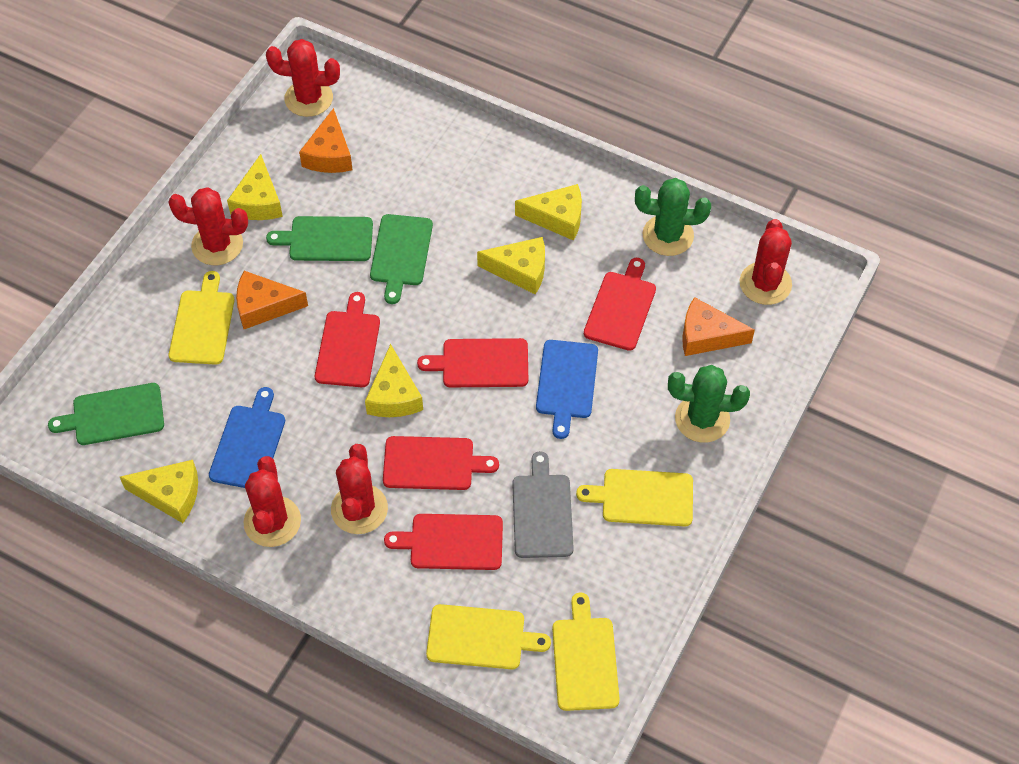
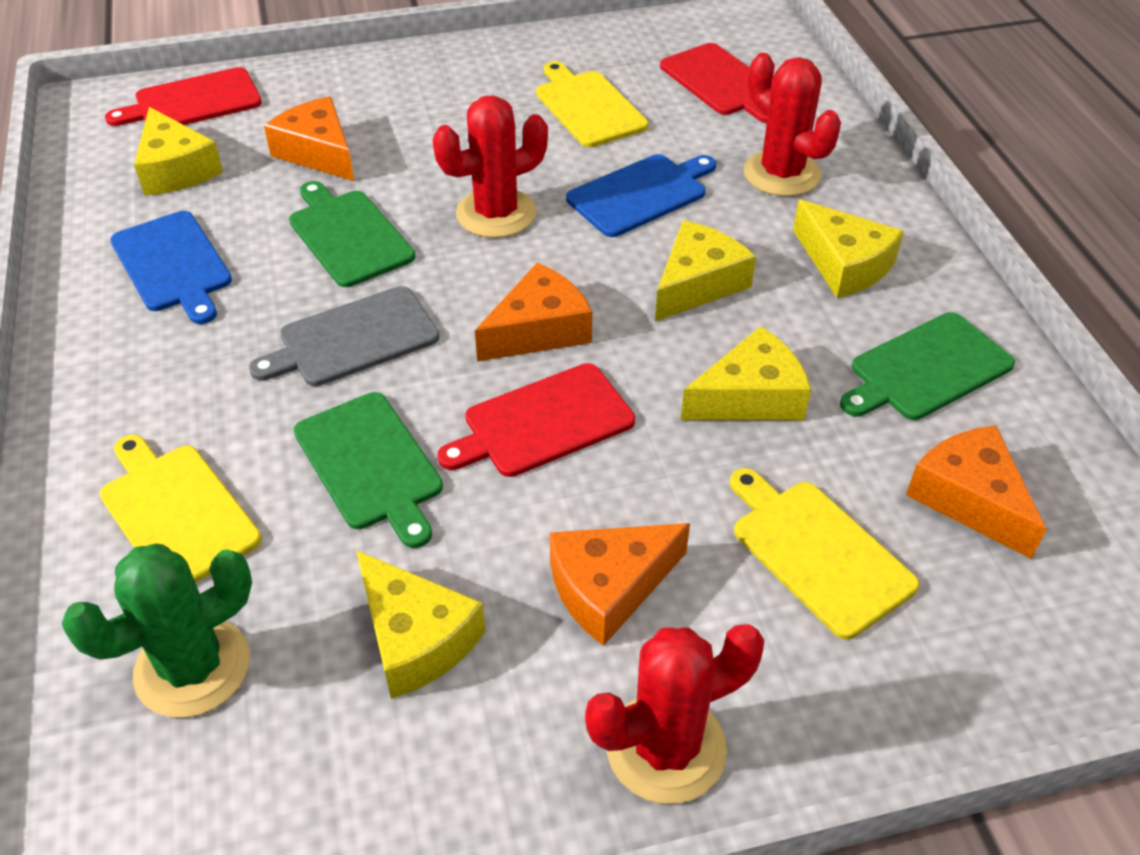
green cactus: [635,178,711,256] [668,365,750,443] = 2 -> [62,543,252,718] = 1
orange cheese: [236,271,308,329] [299,108,353,173] [682,297,755,356] = 3 -> [264,96,354,181] [475,263,592,361] [550,523,690,646] [906,425,1047,559] = 4
red cactus: [168,187,248,265] [244,456,301,547] [266,39,340,117] [331,444,388,534] [740,219,792,305] = 5 -> [433,95,548,238] [585,624,764,804] [743,53,841,196] = 3
red cutting board: [315,292,380,387] [383,436,499,490] [384,514,503,570] [417,338,528,387] [584,258,656,351] = 5 -> [105,67,262,126] [437,363,635,477] [660,43,768,123] = 3
yellow cutting board: [169,271,235,365] [426,604,551,669] [552,593,620,711] [576,469,693,526] = 4 -> [100,435,262,583] [536,61,648,147] [730,468,919,639] = 3

